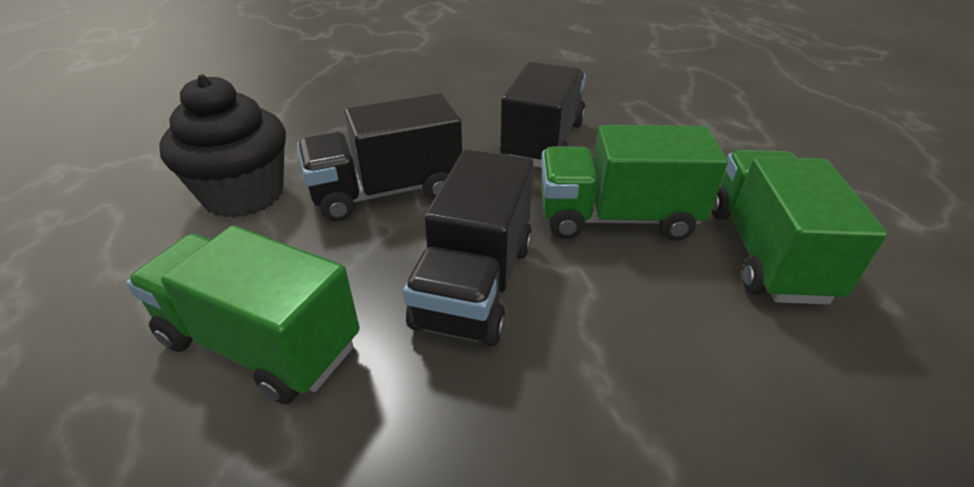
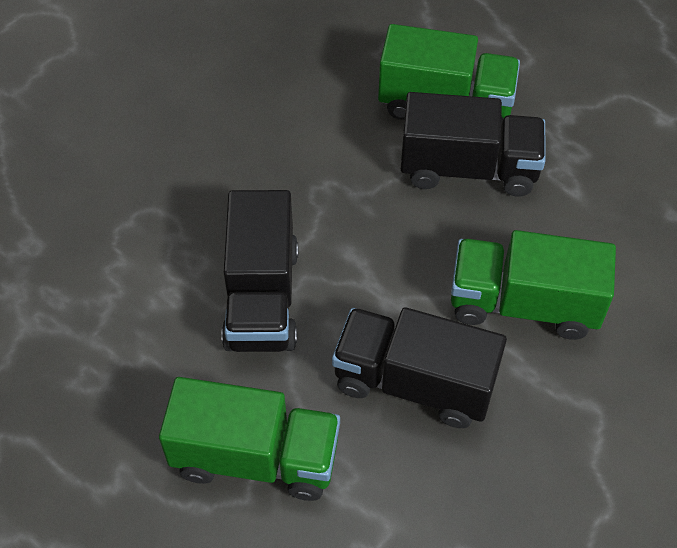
black cupcake: [159,74,286,218] = 1 -> none = 0

